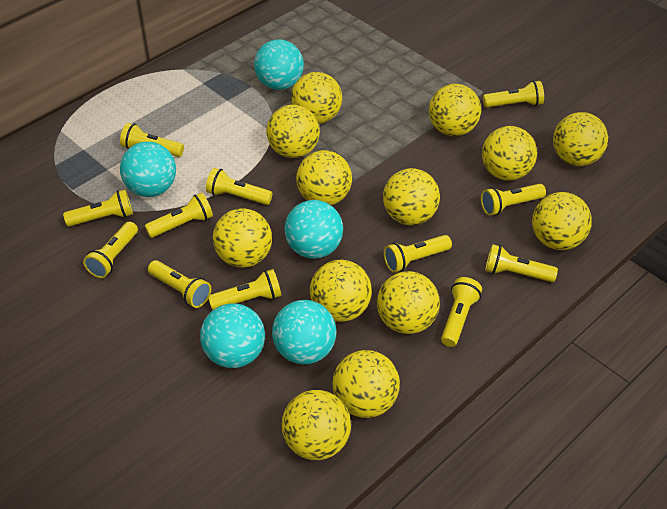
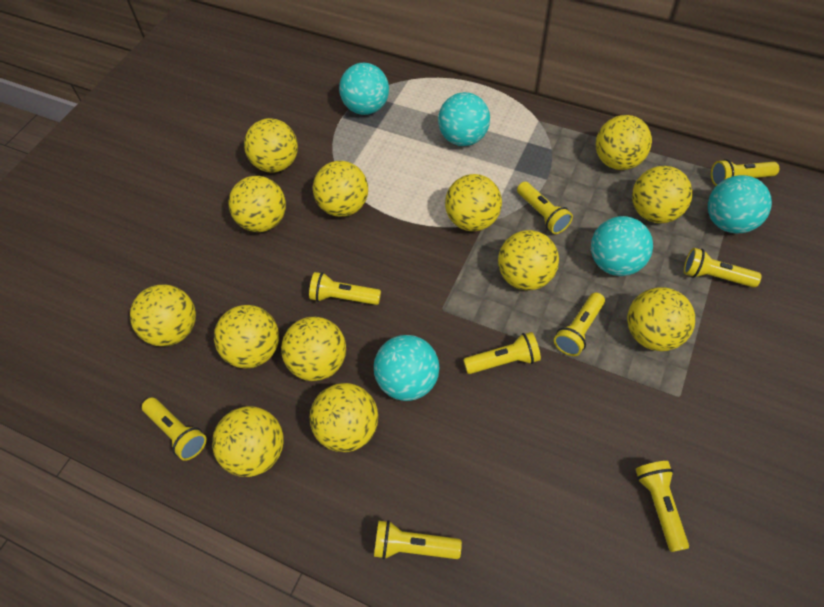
yellow flashlight: [63,190,133,227] [83,222,138,278] [120,123,184,157] [145,193,213,238] [148,260,211,308] [206,168,272,205] [208,269,282,310] [384,235,452,272] [441,277,482,347] [481,184,546,216] [483,81,544,108] [485,244,558,282] = 12 -> [142,398,207,461] [309,272,381,305] [374,520,462,560] [463,332,541,374] [517,182,573,234] [554,292,605,356] [636,461,689,552] [684,248,761,288] [711,159,779,186] = 9

